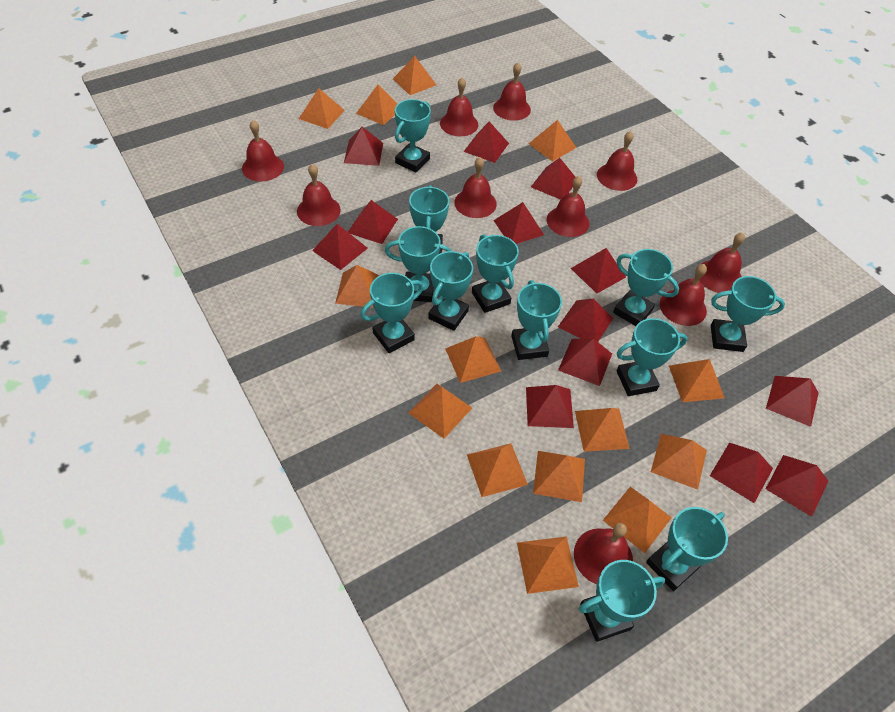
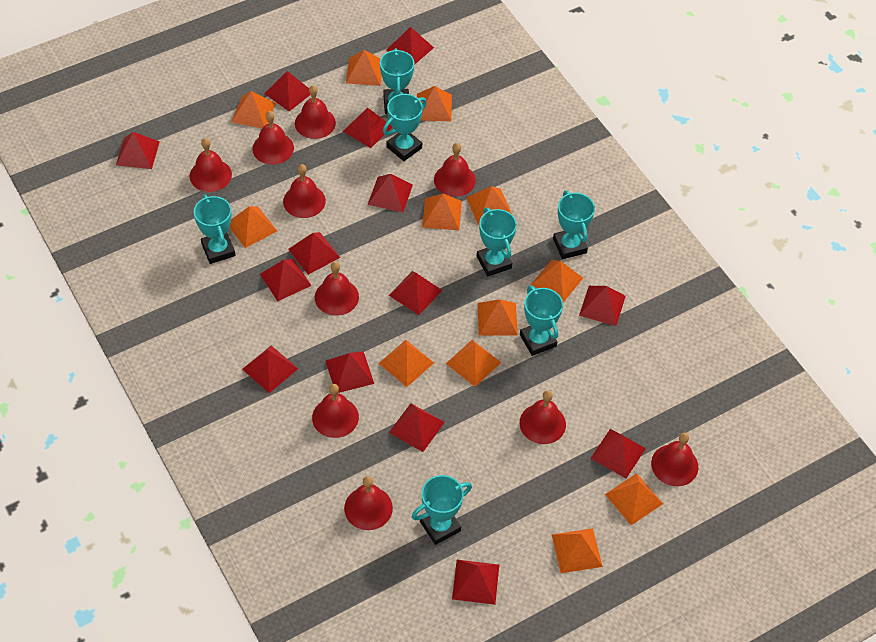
orange pyramid: [299,88,345,129] [335,265,380,308] [356,85,397,125] [393,56,436,95] [409,384,472,439] [445,336,501,383] [467,443,528,497] [517,536,579,594] [529,120,576,162] [533,451,585,502] [575,408,630,452] [603,487,672,553] [651,434,707,490] [669,359,724,402] = 14 -> [229,206,277,248] [231,91,276,128] [346,50,382,86] [378,340,434,387] [417,86,452,121] [422,194,462,230] [446,340,501,387] [466,186,512,225] [477,299,518,335] [531,260,583,303] [552,528,603,573] [605,473,663,525] = 12
red pyramid: [312,224,368,270] [344,127,383,166] [348,200,398,244] [463,122,509,163] [493,202,544,244] [526,385,574,428] [531,158,575,200] [558,299,613,342] [558,338,612,386] [571,248,626,294] [710,443,773,503] [766,376,819,427] [766,455,828,517] = 13 -> [116,132,160,169] [242,346,298,393] [260,259,312,301] [264,71,310,112] [288,232,340,275] [326,351,374,393] [343,107,392,148] [368,174,413,213] [387,27,434,65] [389,271,442,315] [389,403,445,452] [452,560,499,605] [579,286,626,326] [590,429,646,479] = 14
turquoise trophy: [360,273,424,353] [385,226,452,302] [395,99,431,173] [409,185,449,254] [428,251,473,331] [472,234,519,313] [511,280,562,360] [579,560,665,642] [613,249,679,326] [617,318,688,396] [646,507,728,591] [711,276,785,352] = 12 -> [194,195,236,264] [380,48,414,114] [383,94,427,161] [412,475,472,545] [477,207,517,276] [520,286,563,356] [553,190,595,259] = 7

